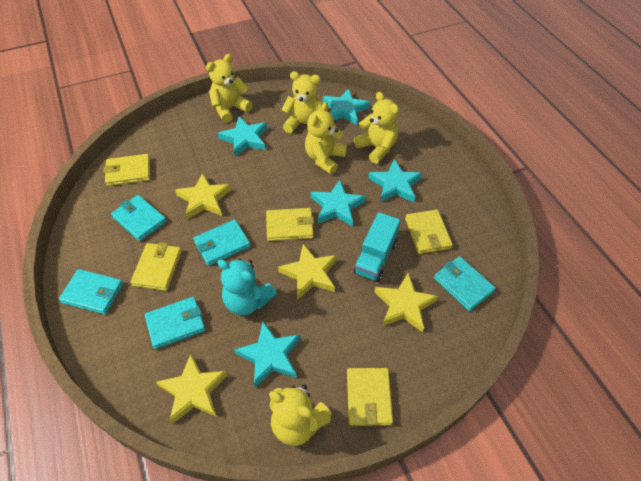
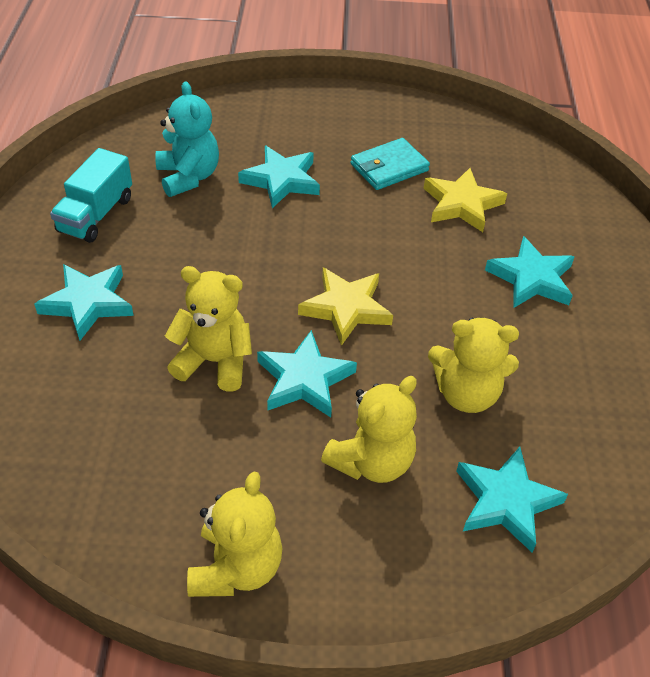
turquoise wallet: [59,269,123,315] [111,195,167,241] [144,297,205,349] [193,219,251,266] [434,256,496,311] = 5 -> [351,138,430,190] = 1
yellow star: [156,353,228,424] [175,173,231,219] [278,244,337,300] [375,273,438,332] = 4 -> [298,268,393,346] [423,168,507,232] = 2
yellow teddy bear: [206,54,252,123] [269,384,332,446] [282,71,323,133] [305,102,347,174] [354,92,399,164] = 5 -> [165,266,252,391] [187,472,283,597] [321,376,417,483] [428,317,519,413] = 4
yellow wallet: [103,154,150,186] [130,242,182,291] [266,208,314,241] [347,368,393,426] [405,210,453,254] = 5 -> none = 0

